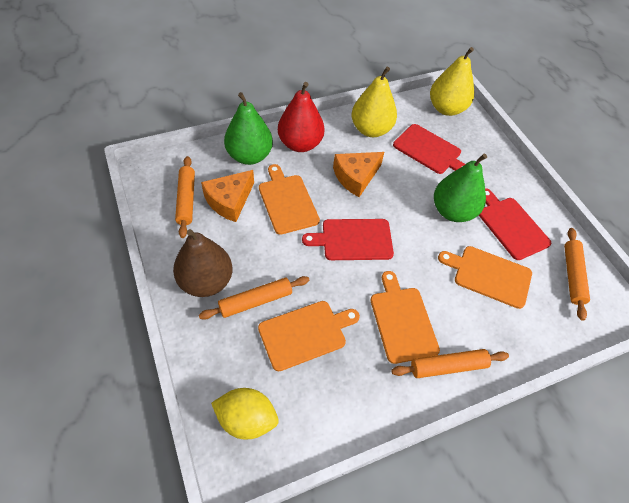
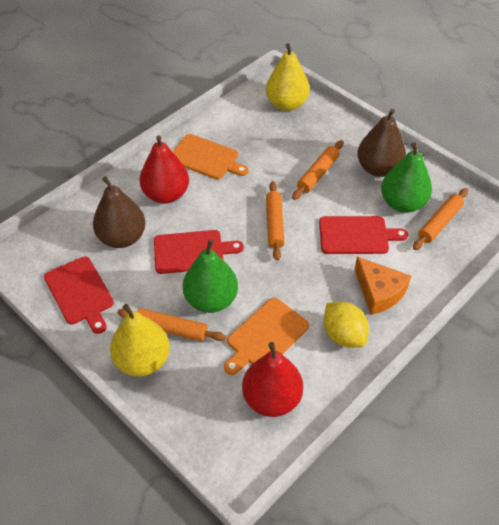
brown pear: [173,229,233,297] = 1 -> [93,177,145,248] [357,109,406,177] = 2
orange cheese: [201,170,254,222] [333,152,384,197] = 2 -> [354,257,411,315] = 1
orange cutting board: [258,301,360,371] [259,164,320,235] [370,271,440,364] [438,246,532,309] = 4 -> [172,134,249,179] [224,298,309,375] = 2
red pear: [278,82,325,152] = 1 -> [139,135,189,204] [242,342,303,417] = 2

